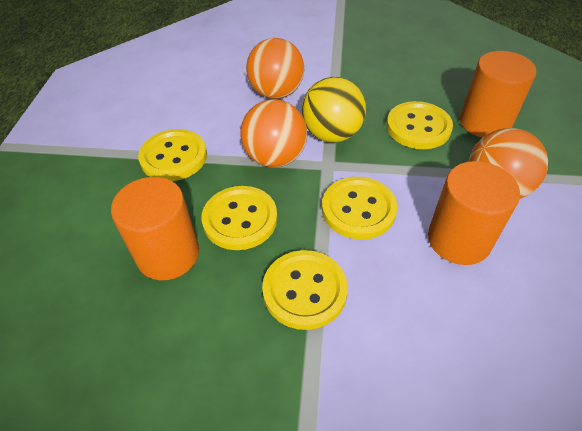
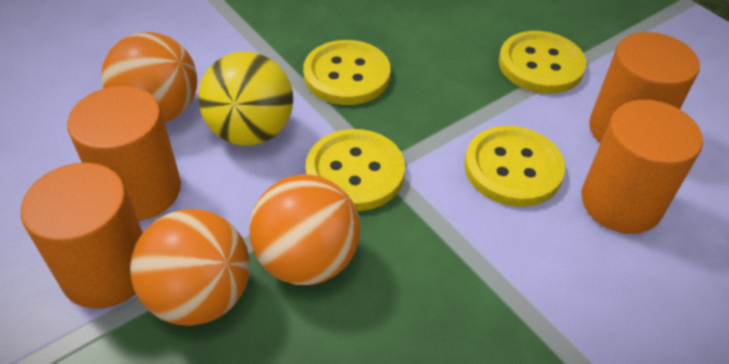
orange cylinder: [111,177,199,280] [428,161,520,265] [460,51,537,138] = 3 -> [21,163,143,309] [67,86,181,221] [581,100,703,234] [589,32,700,143] = 4
yellow button: [138,129,207,181] [201,186,277,250] [262,250,348,330] [322,177,397,240] [387,101,453,149] = 5 -> [303,40,391,105] [305,129,405,211] [464,126,565,207] [499,31,586,94] = 4

